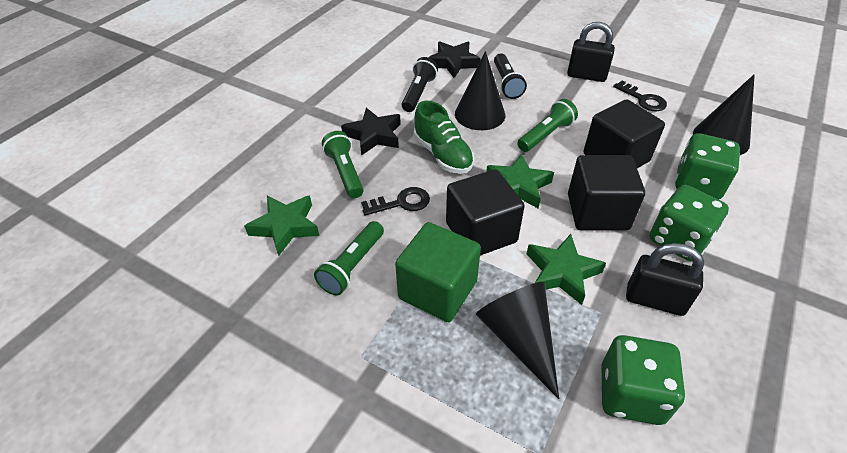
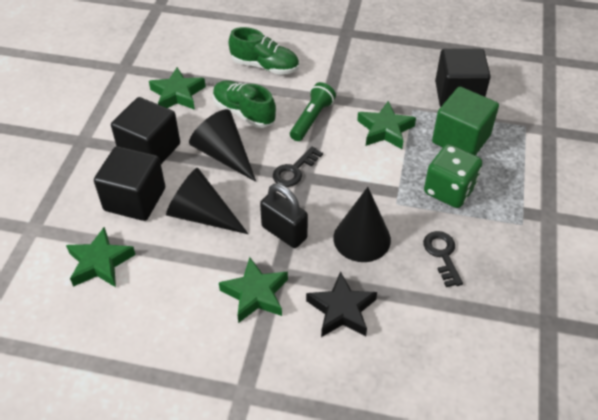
black flashlight: [402,57,438,112] [494,53,527,99] = 2 -> none = 0
black padlock: [567,22,615,82] [626,243,704,316] = 2 -> [260,184,308,248] = 1
black star: [341,108,401,156] [428,41,481,78] = 2 -> [306,271,377,337] = 1
green dice: [602,335,685,425] [650,185,729,261] [675,133,740,200] = 3 -> [424,144,482,208] = 1
green flashlight: [314,221,384,295] [322,131,364,198] [517,99,578,152] = 3 -> [290,82,336,141] = 1
green shoe: [414,101,474,174] = 1 -> [213,80,276,128] [229,27,299,75] = 2
green star: [244,196,319,256] [486,154,554,209] [527,234,606,305] = 3 -> [66,227,136,287] [149,67,206,110] [219,257,288,323] [357,101,416,149] = 4

